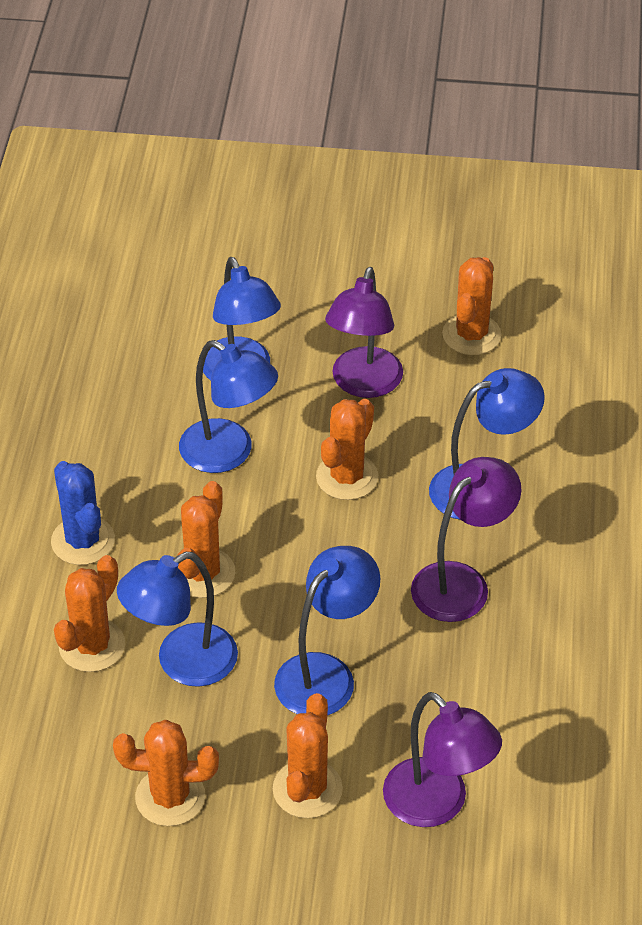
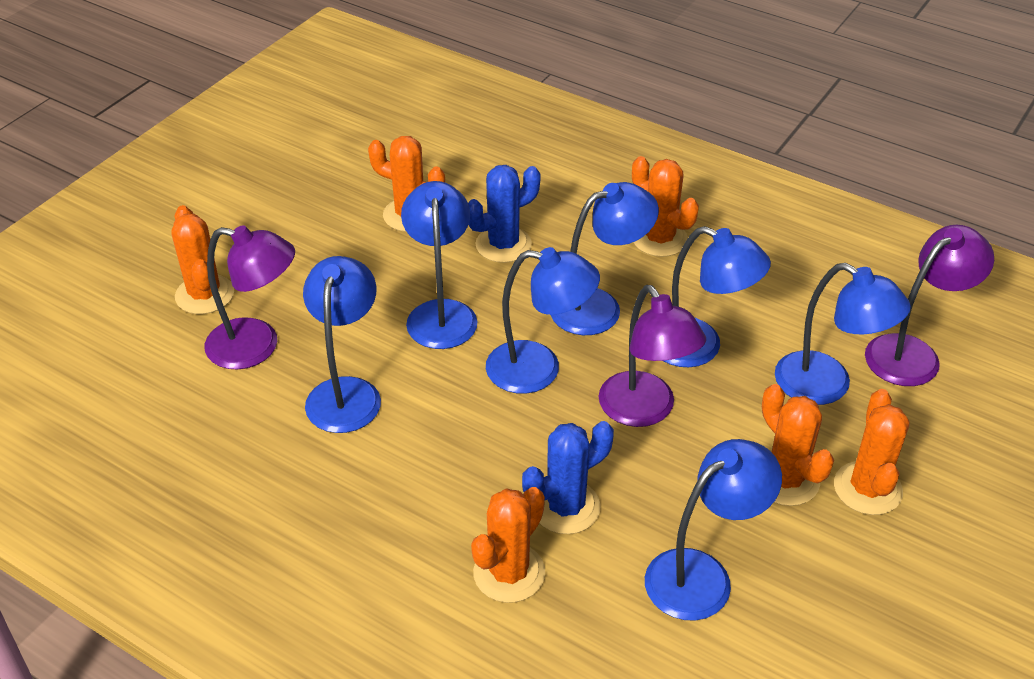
blue cactus: [51,461,115,565] = 1 -> [468,165,541,263] [522,421,614,534] = 2
blue lamp: [117,552,238,687] [179,340,278,473] [203,257,281,380] [274,546,380,716] [429,368,545,520] = 5 -> [303,256,381,433] [401,181,478,349] [486,247,600,394] [551,182,659,335] [645,439,782,621] [664,226,771,367] [775,263,911,405] = 7

